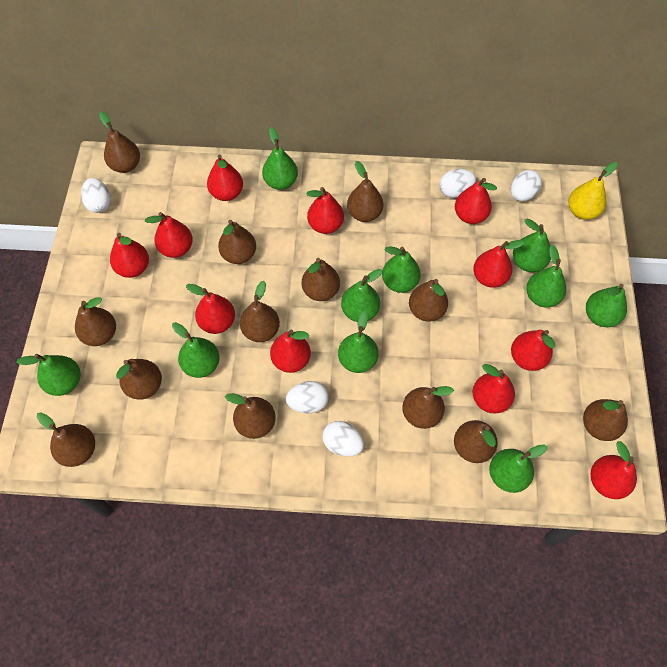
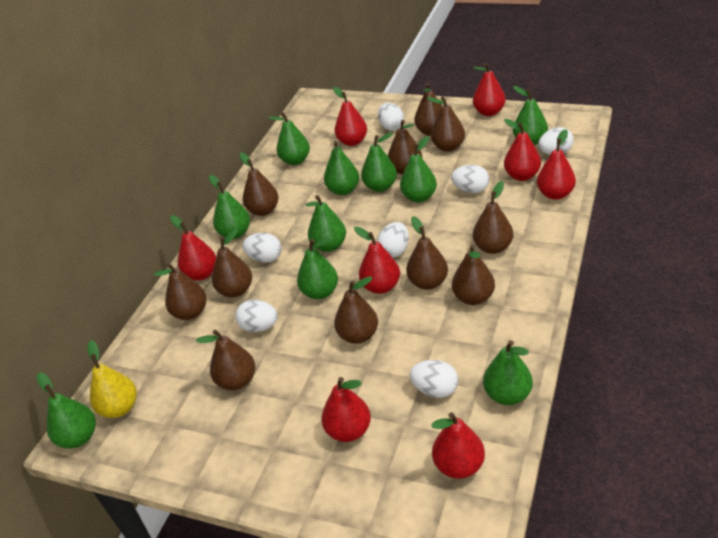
brown pear: [37,413,95,467] [75,297,116,346] [99,112,140,173] [116,359,162,400] [218,220,256,264] [225,393,276,439] [240,281,280,342] [302,258,340,301] [347,161,384,222] [402,386,454,429] [409,279,448,322] [454,420,498,463] [583,399,628,441] = 13 -> [154,263,207,320] [196,330,255,390] [212,228,252,298] [239,153,279,216] [334,276,378,344] [388,120,422,175] [406,216,448,290] [414,83,442,136] [427,96,465,152] [452,244,495,305] [473,181,513,254] = 11
red pear: [110,233,149,278] [144,212,193,258] [186,284,235,334] [207,155,243,201] [270,330,311,373] [306,187,344,234] [455,178,497,224] [473,240,525,288] [473,364,515,414] [511,330,555,371] [591,441,637,499] = 11 -> [170,215,216,281] [321,377,371,442] [333,87,367,146] [354,226,400,294] [432,412,485,479] [473,63,506,116] [504,119,541,181] [537,129,576,200] = 8
white egg: [81,178,111,213] [286,381,328,413] [322,421,364,457] [439,169,476,198] [511,170,542,201] = 5 -> [235,300,278,332] [242,233,282,263] [377,222,409,258] [378,103,404,131] [410,360,458,398] [451,165,489,193] [538,127,574,155] = 7

